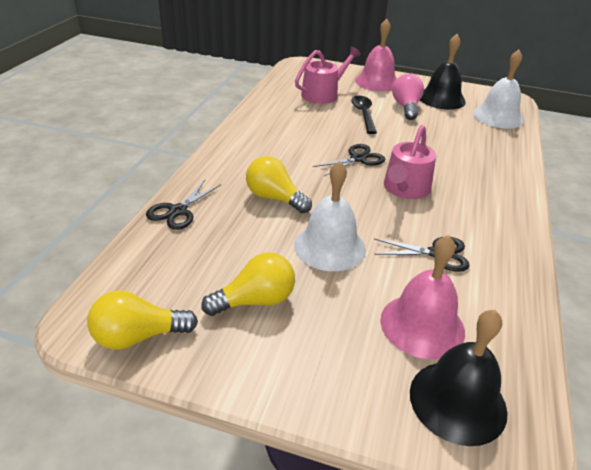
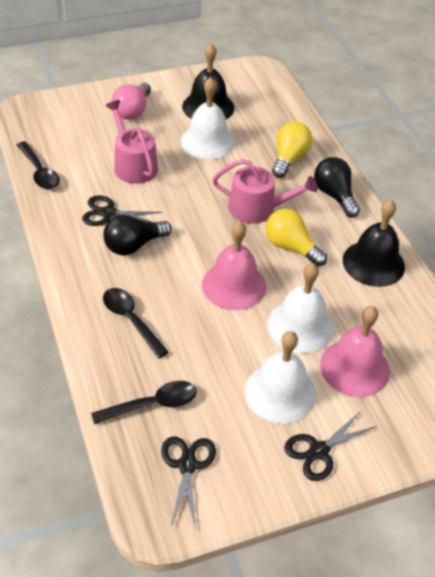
black light bulb: none = 0 -> [103,215,172,255] [314,157,360,218] = 2
black spoon: [351,96,377,134] = 1 -> [17,141,60,189] [91,381,197,424] [103,288,169,358] = 3
white bell: [294,161,366,271] [473,50,524,129] = 2 -> [181,77,235,159] [245,331,316,424] [267,263,334,353] = 3
yellow light bulb: [87,291,198,350] [201,252,295,316] [246,156,312,213] = 3 -> [265,209,327,267] [272,122,312,178] = 2

